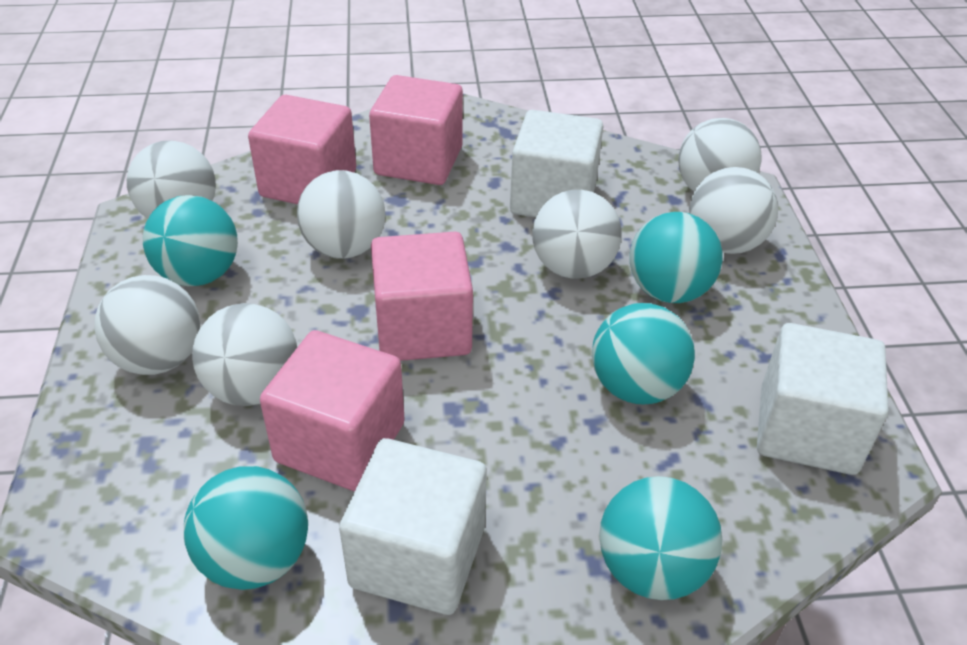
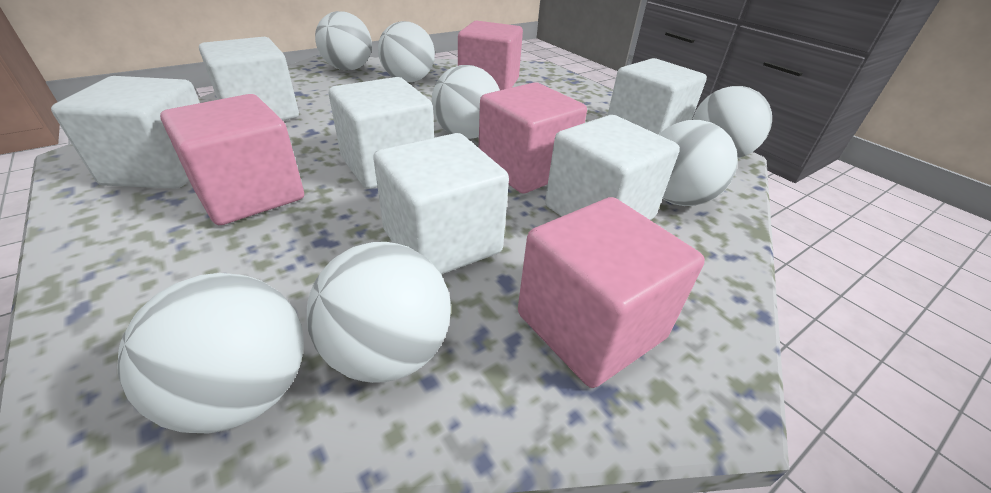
turquoise ball: [143,195,238,286] [184,466,308,590] [592,303,695,404] [599,476,722,600] [630,212,722,303] = 5 -> none = 0
white cube: [339,438,487,615] [510,110,603,217] [757,323,888,475] = 3 -> [51,76,200,189] [199,37,299,121] [329,77,434,189] [373,133,509,275] [545,115,680,220] [607,58,707,135] = 6

